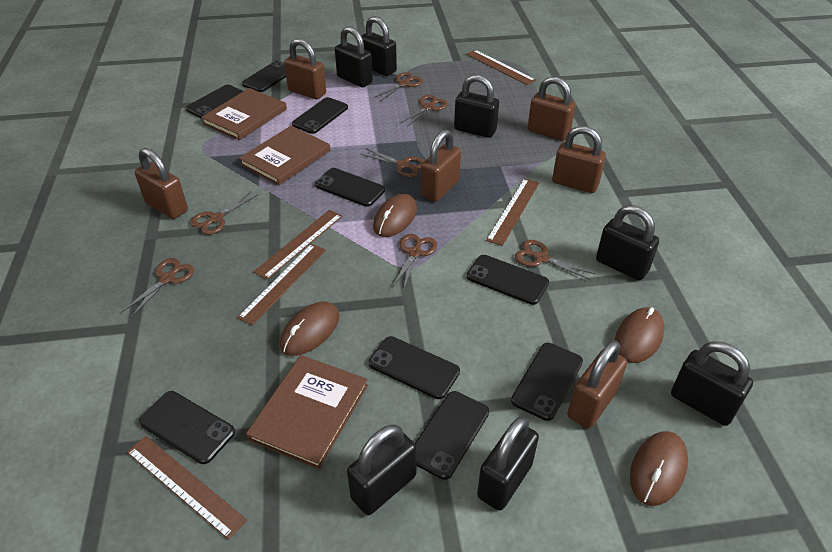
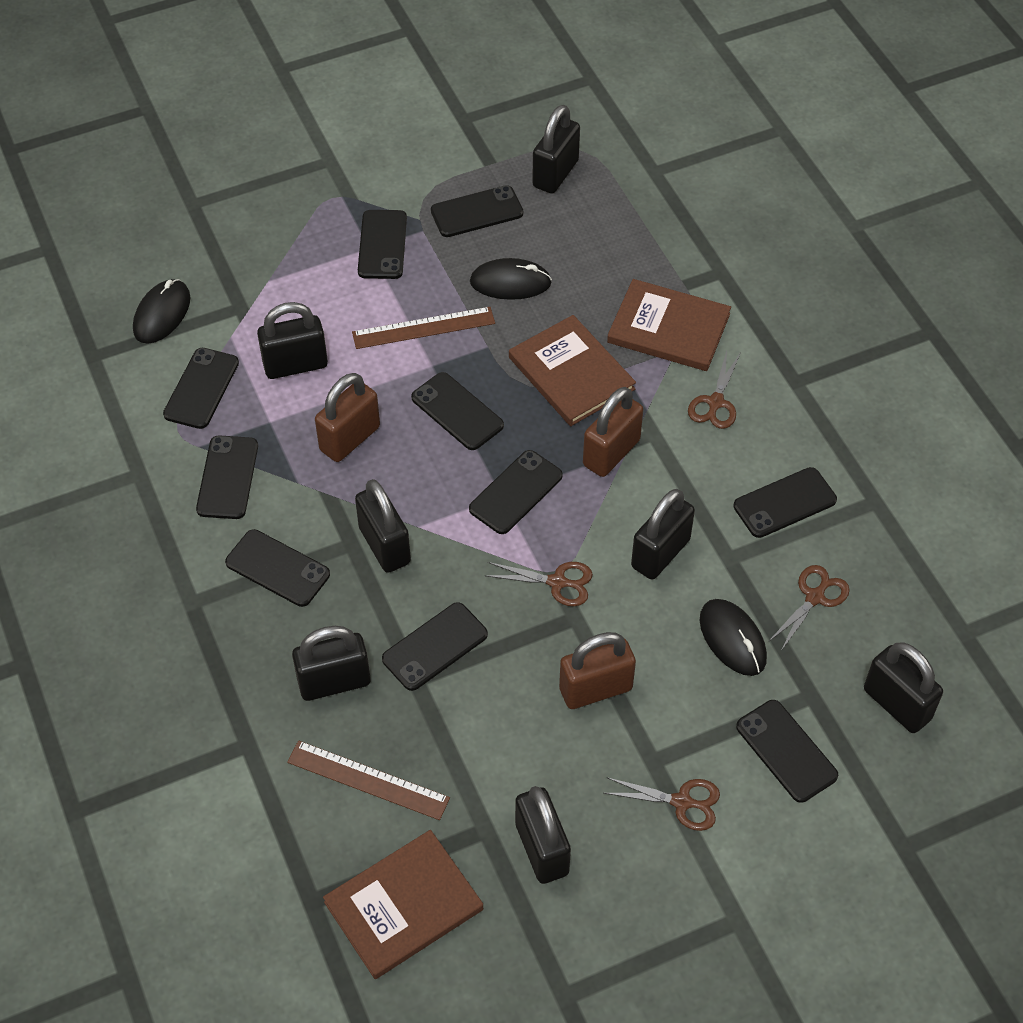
black mouse: none = 0 -> [133,279,190,344] [470,258,552,300] [700,599,767,676] = 3
black phone: [139,391,235,464] [186,85,243,119] [242,60,286,92] [292,97,348,134] [315,168,385,207] [368,336,460,399] [415,391,489,480] [467,255,549,305] [511,343,583,421] = 9 -> [163,348,239,429] [196,435,258,519] [225,529,330,607] [358,210,407,279] [382,602,488,691] [411,372,504,450] [431,185,523,237] [469,450,563,534] [733,467,837,538] [736,700,838,803] = 10
brown mouse: [280,302,339,356] [373,194,417,237] [615,307,665,363] [630,431,688,506] = 4 -> none = 0
brown padlock: [135,148,188,219] [284,38,326,99] [421,129,461,202] [528,76,576,141] [552,126,606,193] [567,340,627,429] = 6 -> [315,373,380,462] [559,632,636,709] [583,387,643,477] = 3
brown ruler: [127,436,247,540] [237,244,326,326] [253,210,343,280] [466,50,536,85] [486,178,539,246] = 5 -> [287,741,450,820] [352,307,495,349] = 2
brown scissors: [121,258,194,317] [190,191,258,235] [361,148,425,177] [373,72,423,101] [392,234,437,291] [399,95,448,127] [515,240,595,280] = 7 -> [484,562,593,606] [604,777,720,831] [688,351,741,429] [768,565,850,651] = 4

